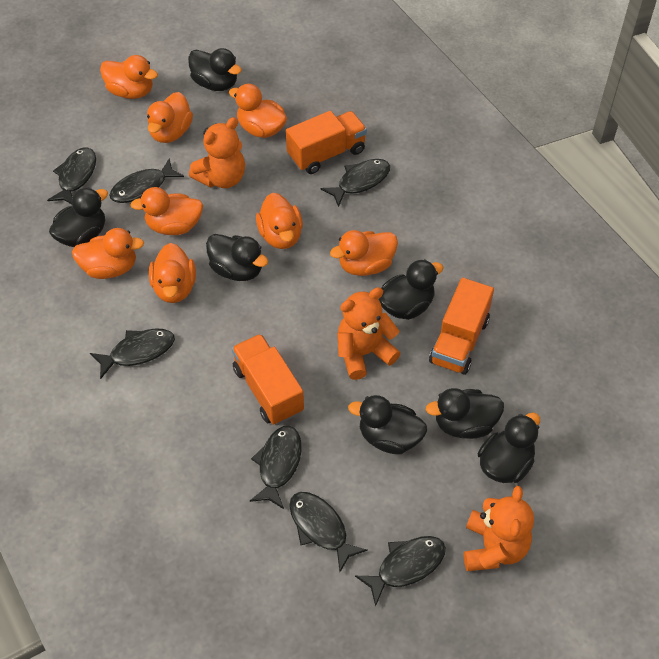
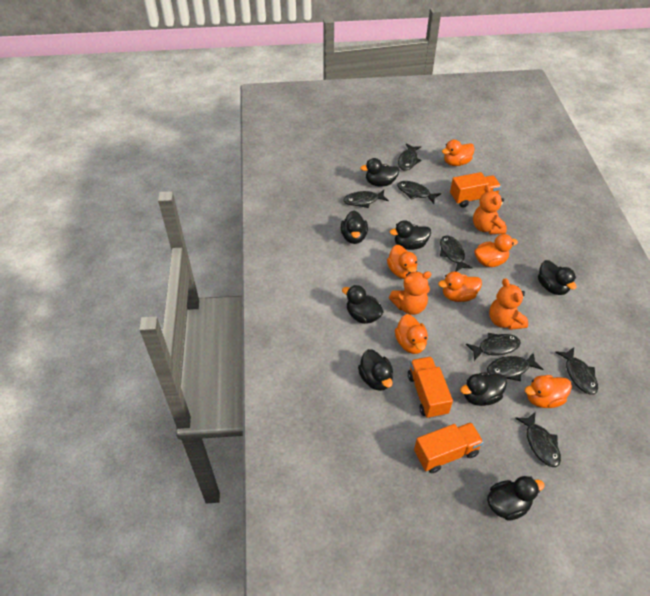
black duck: [49,187,108,247] [188,48,242,91] [206,234,268,281] [348,395,427,454] [379,259,444,320] [426,388,504,439] [478,412,540,483] = 7 -> [341,211,368,244] [342,285,384,324] [358,349,393,391] [360,158,400,186] [390,220,431,250] [460,372,507,406] [487,476,545,521] [538,260,577,295] = 8
black fish: [47,147,96,204] [90,328,175,379] [109,159,184,203] [250,426,302,509] [289,492,368,572] [320,159,390,207] [355,536,446,607] = 7 -> [344,190,389,208] [397,181,441,204] [398,144,422,170] [440,236,473,272] [466,333,521,361] [487,352,543,381] [515,412,561,467] [555,347,598,395] = 8
orange duck: [72,228,144,279] [100,55,158,99] [130,187,203,235] [147,92,193,143] [149,243,196,303] [229,84,287,138] [256,193,303,249] [330,230,398,276] = 8 -> [387,245,417,279] [395,314,428,354] [438,271,482,302] [442,140,475,166] [474,234,518,267] [524,375,572,408] = 6

